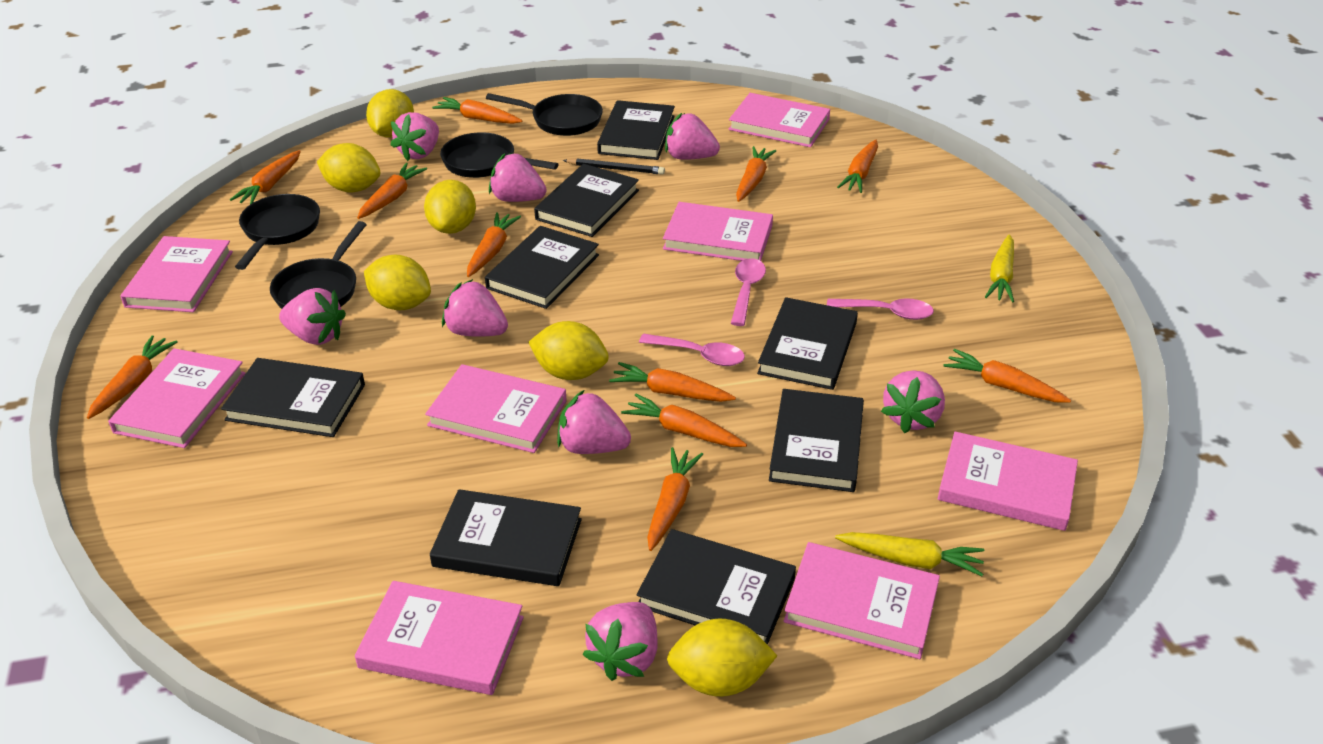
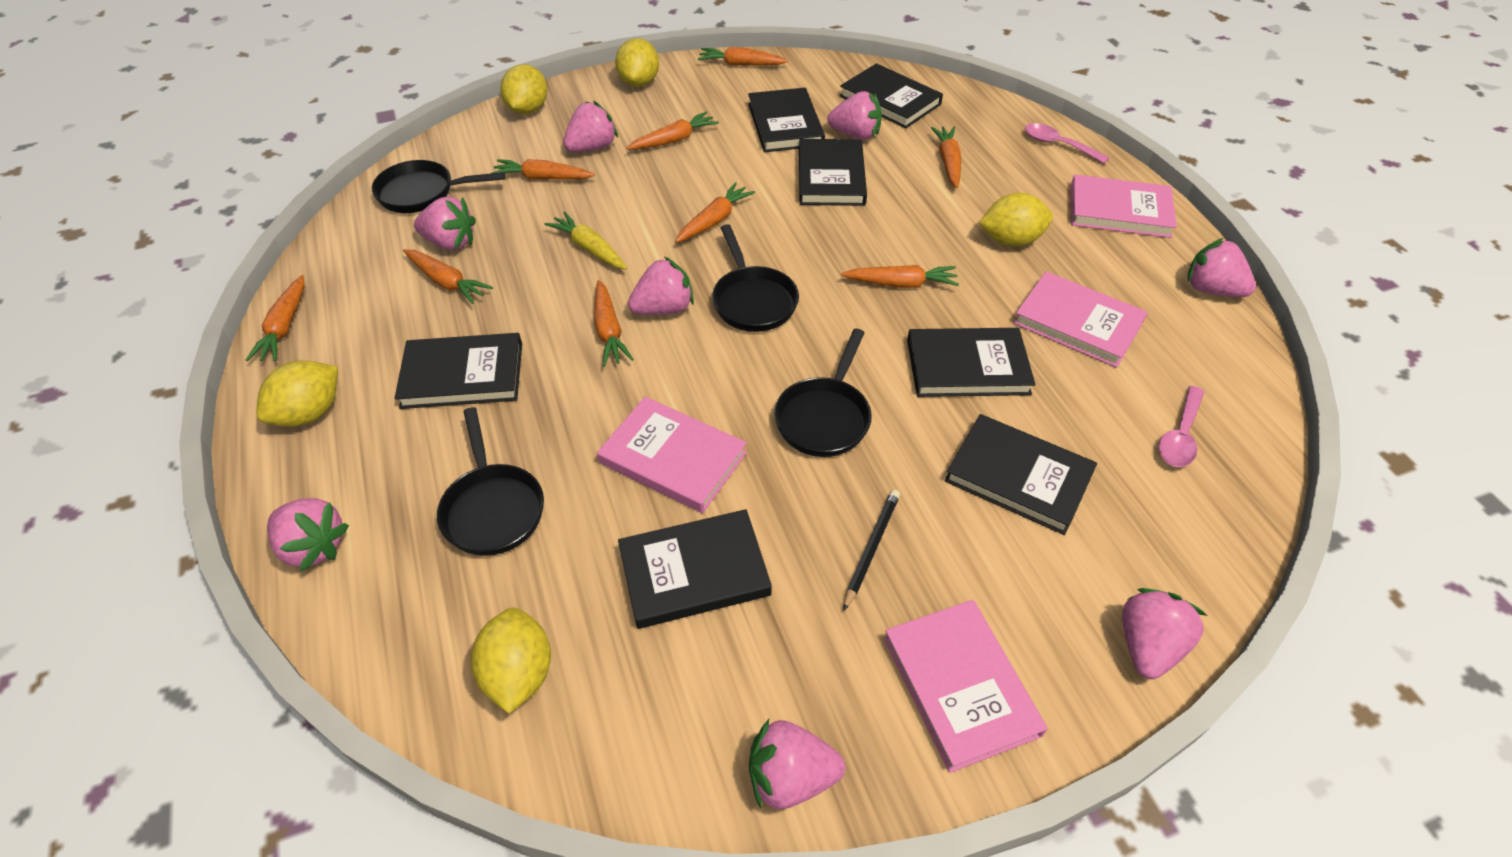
black book: [221,358,365,437] [430,489,582,586] [485,226,599,309] [534,164,639,237] [597,100,675,160] [636,529,796,645] [757,297,858,390] [769,389,864,492] = 8 -> [395,333,522,409] [618,509,772,629] [748,88,825,152] [799,139,867,206] [840,63,943,128] [907,328,1035,397] [945,414,1097,535] = 7
orange carrot: [87,335,178,419] [230,150,301,204] [357,163,427,219] [432,97,522,124] [467,212,521,277] [609,362,736,402] [621,394,747,447] [647,447,703,551] [736,146,776,202] [837,140,878,193] [944,349,1071,403] = 11 -> [246,275,305,361] [403,249,493,304] [492,159,595,180] [594,280,634,367] [627,111,719,150] [675,182,755,243] [698,47,788,66] [841,265,959,288] [931,127,961,188] = 9
pink book: [108,348,246,448] [120,236,233,312] [355,581,524,695] [425,364,567,453] [663,202,773,261] [729,93,830,147] [784,542,940,659] [938,431,1078,531] = 8 -> [597,397,747,513] [884,600,1047,773] [1013,271,1148,368] [1071,175,1177,238] = 4
pink spoon: [639,334,745,366] [731,258,766,326] [827,298,934,320] = 3 -> [1025,123,1109,164] [1159,386,1204,467] = 2
yellow carrot: [835,532,984,576] [985,235,1014,303] = 2 -> [544,212,627,270] = 1
yellow lemon: [317,143,380,193] [364,255,431,310] [366,89,414,138] [424,180,476,234] [528,321,609,380] [667,619,777,697] = 6 -> [256,360,338,427] [471,608,551,714] [501,64,547,114] [615,38,659,87] [979,193,1053,246] = 5

